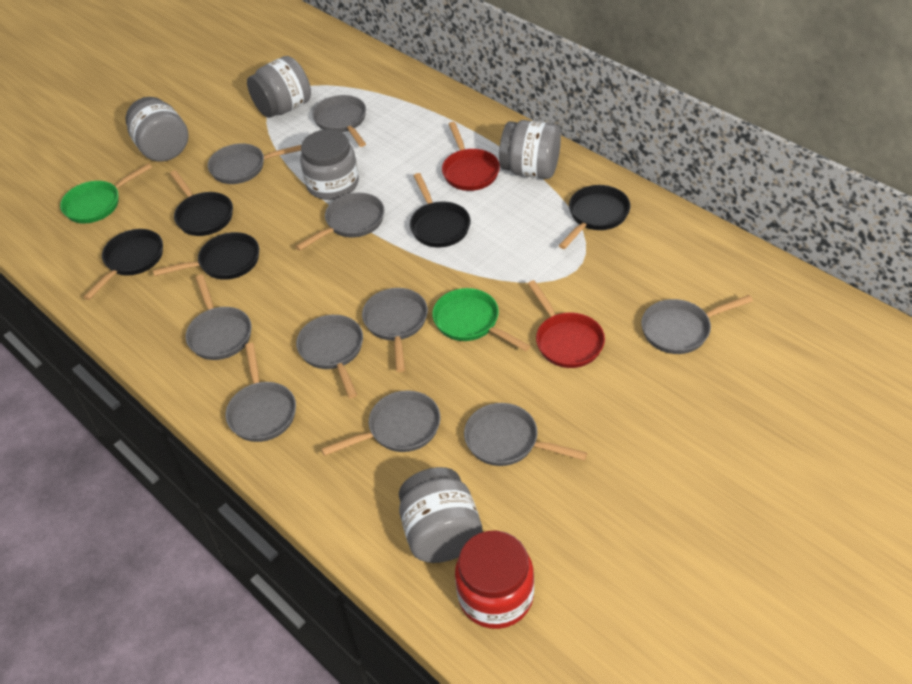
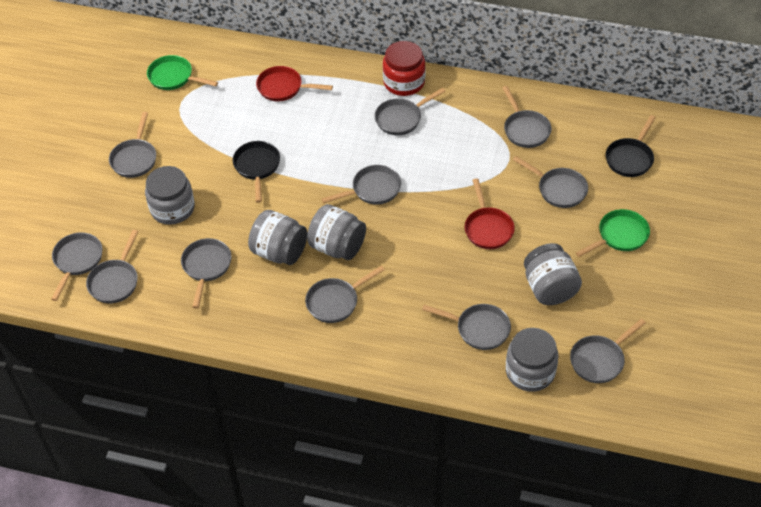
black pan: [83,229,163,300] [153,232,259,280] [170,170,233,236] [410,173,471,248] [558,185,631,249] = 5 -> [233,141,280,203] [606,115,656,177] = 2
grey pan: [185,275,251,360] [208,143,301,184] [225,343,296,442] [295,193,385,251] [296,315,363,398] [312,95,366,147] [321,390,440,456] [362,288,428,372] [464,403,587,466] [641,295,753,354] = 10 -> [51,232,103,301] [86,230,139,303] [109,112,156,178] [181,238,232,309] [305,265,385,323] [321,165,401,205] [375,88,446,135] [422,304,511,350] [502,86,551,148] [513,156,588,208] [570,319,646,383] = 11

